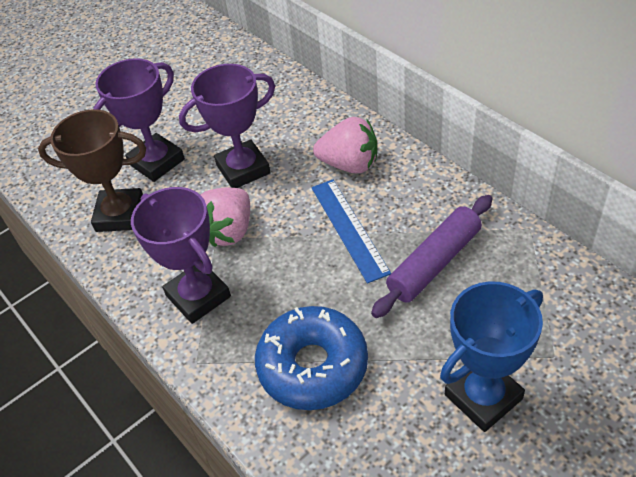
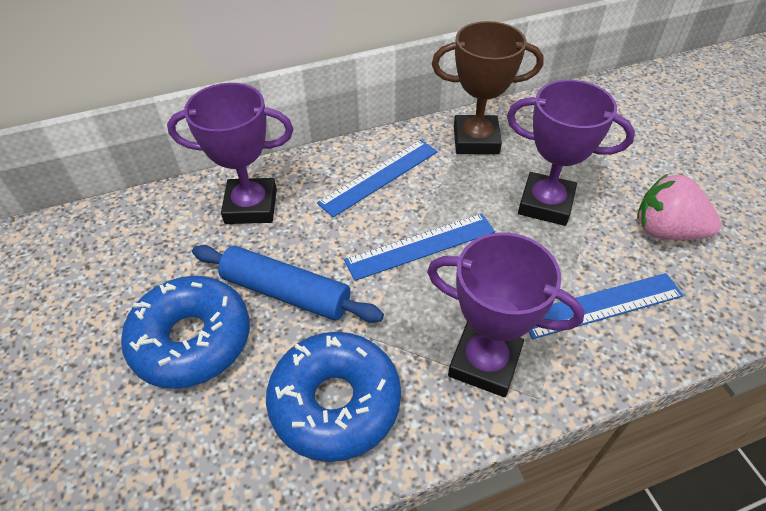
blue donut: [255,306,368,410] = 1 -> [121,276,250,389] [266,332,401,462] = 2
blue rolling pin: none = 0 -> [192,245,384,323] = 1
blue ruler: [312,180,391,284] = 1 -> [317,140,438,217] [344,213,495,281] [529,273,684,339] = 3
blue trophy: [440,281,543,432] = 1 -> none = 0
pink strawberry: [201,187,250,247] [313,117,377,173] = 2 -> [637,174,721,240] = 1
purple rolling pin: [371,195,493,318] = 1 -> none = 0

